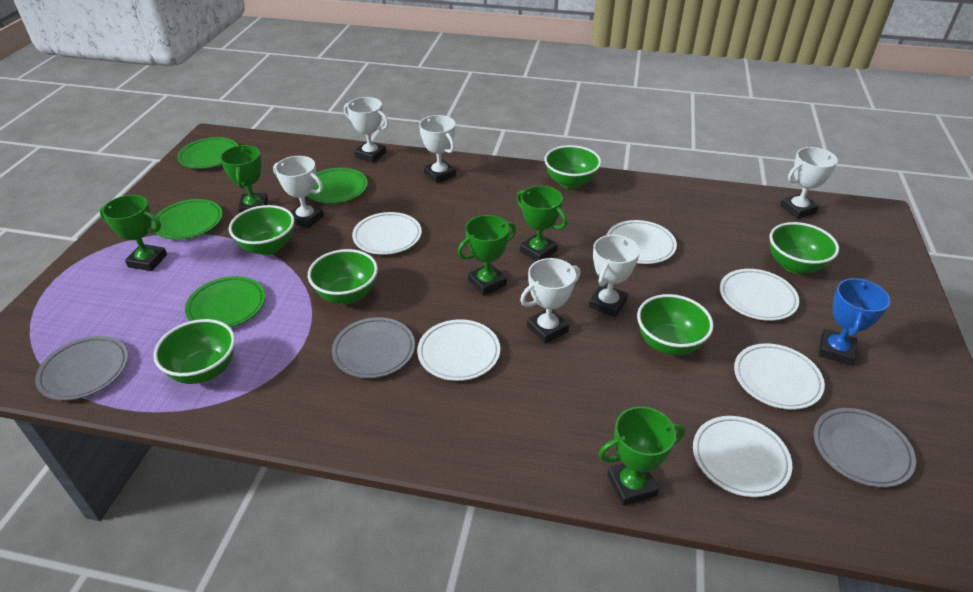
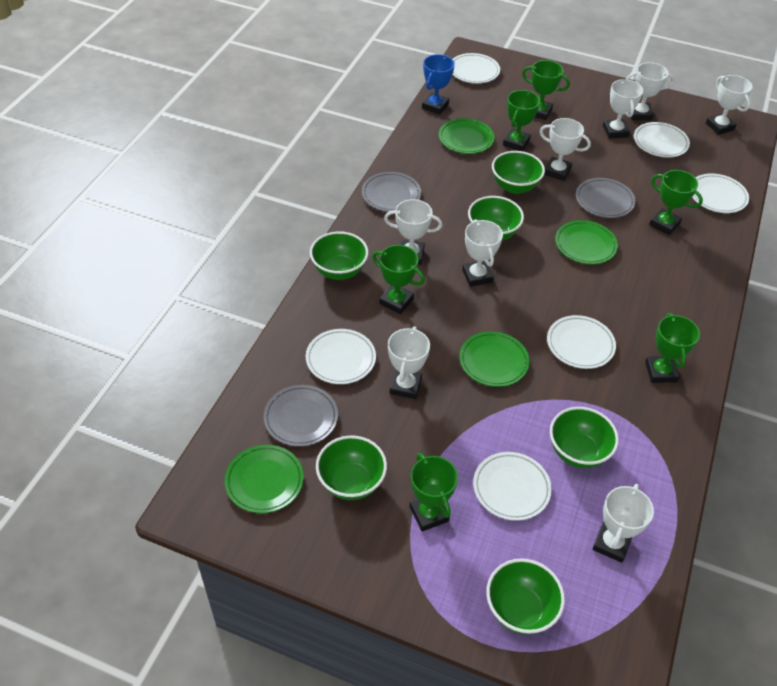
green trophy: [99,195,167,271] [220,145,268,213] [457,215,516,295] [516,186,567,261] [598,407,685,506] = 5 -> [372,245,425,314] [410,453,458,532] [503,90,540,151] [522,60,570,120] [645,313,700,383] [649,170,703,235] = 6
white trophy: [273,156,324,229] [344,97,389,163] [419,115,456,183] [520,258,581,344] [589,235,640,317] [780,147,838,219] = 6 -> [384,199,442,265] [388,327,430,399] [462,219,503,287] [539,118,591,181] [593,484,654,563] [603,79,643,138] [626,62,675,121] [706,75,753,135] = 8

